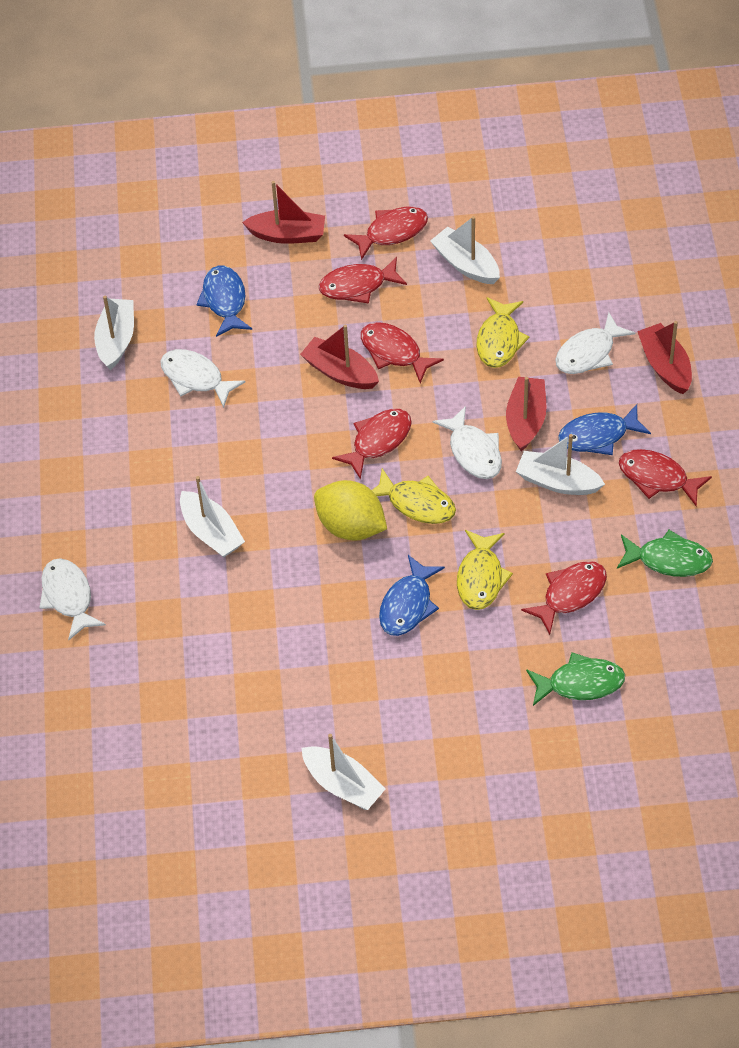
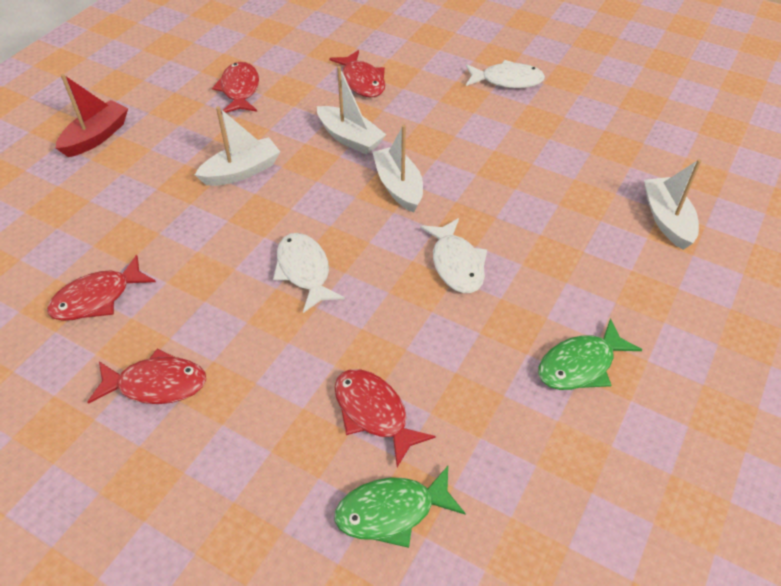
blue fish: [196,266,252,337] [379,555,445,636] [558,404,651,455] = 3 -> none = 0
red boat: [242,181,325,244] [300,324,379,389] [506,377,546,451] [637,321,692,394] = 4 -> [56,74,128,157] = 1
red fish: [319,257,407,304] [332,409,412,480] [344,207,428,260] [361,322,444,383] [521,561,607,635] [619,449,712,506] = 6 -> [47,255,156,321] [88,348,206,404] [212,62,259,113] [329,50,385,97] [335,369,435,467] = 5
white boat: [94,296,134,370] [180,476,245,557] [302,734,385,810] [430,216,500,284] [516,434,605,495] = 5 -> [195,106,280,186] [317,66,386,155] [373,125,423,213] [644,159,702,250] = 4
white fish: [39,558,106,640] [160,349,245,408] [432,406,502,479] [555,312,635,374] = 4 -> [273,233,345,313] [420,218,487,293] [466,60,545,88] = 3
yellow fish: [372,468,456,524] [457,530,513,610] [476,297,529,368] = 3 -> none = 0
yellow lemon: [314,480,387,540] = 1 -> none = 0

